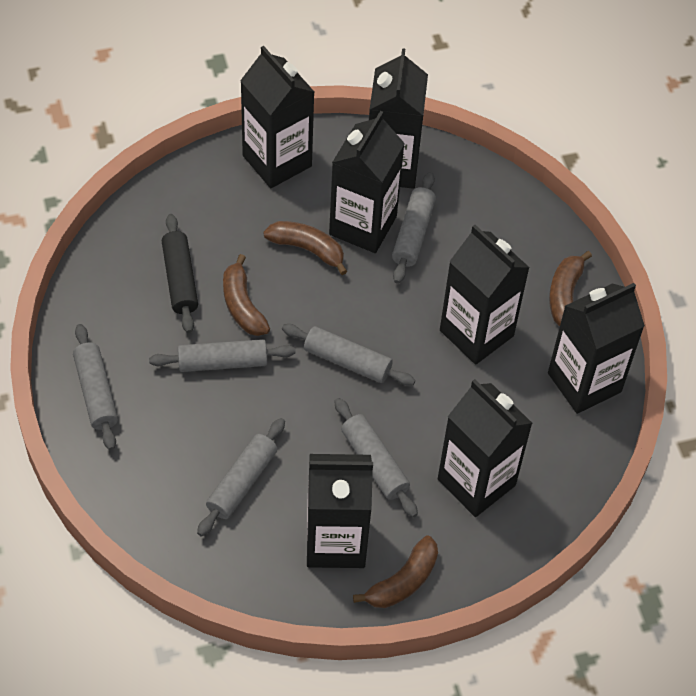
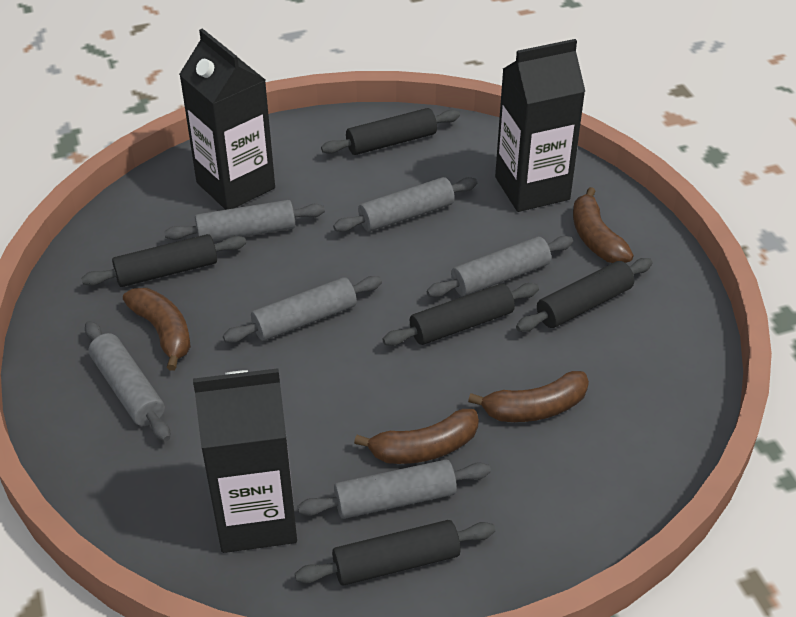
black carton: [240,46,314,188] [307,454,373,568] [329,111,405,253] [369,48,428,189] [438,379,532,517] [440,225,530,365] [548,283,645,414] = 7 -> [179,28,275,210] [193,368,297,553] [495,39,585,212] = 3
black rolling pin: [162,214,198,333] = 1 -> [81,234,246,287] [295,520,495,586] [321,108,460,155] [383,283,539,346] [516,258,653,332] = 5

